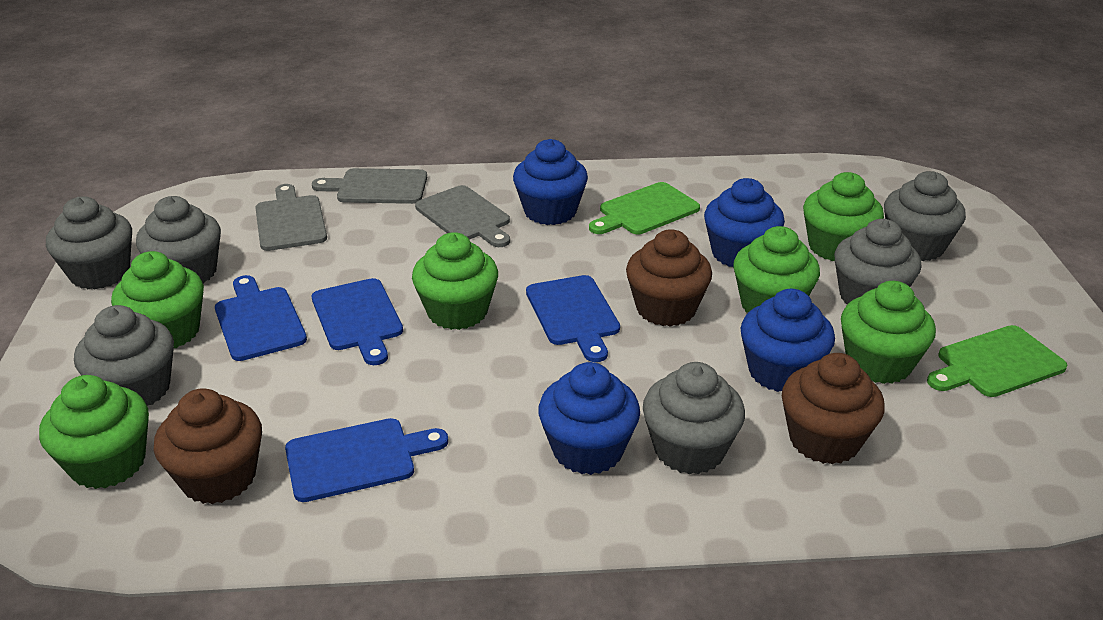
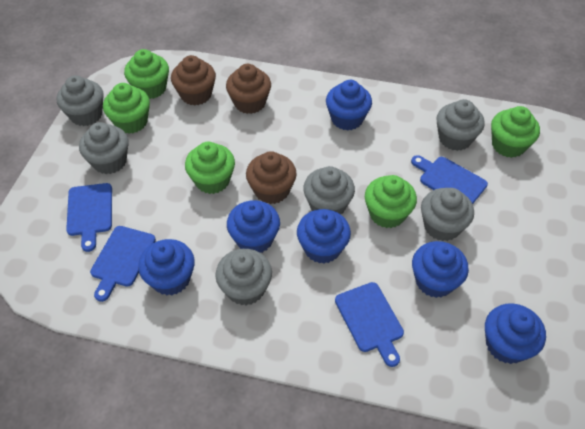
blue cupcake: [513,139,588,225] [538,362,640,475] [704,178,785,267] [741,289,835,392] = 4 -> [138,239,195,295] [227,200,280,253] [297,209,351,264] [326,80,372,130] [412,241,469,298] [485,303,546,364] = 6
green cupcake: [39,375,149,489] [111,251,204,348] [412,232,498,330] [733,226,820,313] [803,172,884,261] [841,281,936,384] = 6 -> [103,83,150,134] [124,49,169,99] [185,142,235,194] [365,175,417,228] [491,106,540,158] = 5
green cutting board: [589,182,700,234] [927,325,1067,397] = 2 -> none = 0
grey cutting board: [255,184,327,251] [312,168,427,204] [415,185,510,247] = 3 -> none = 0

